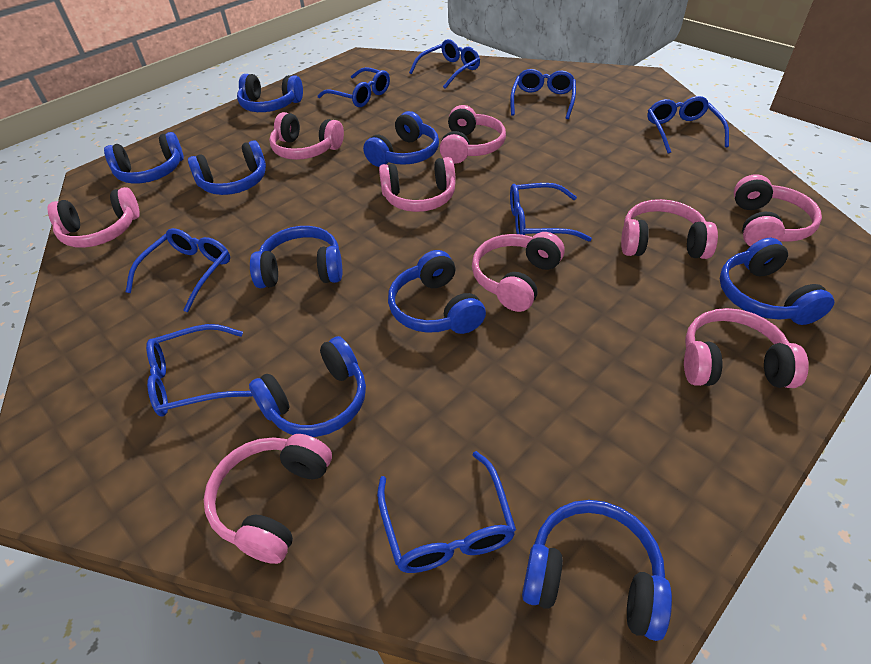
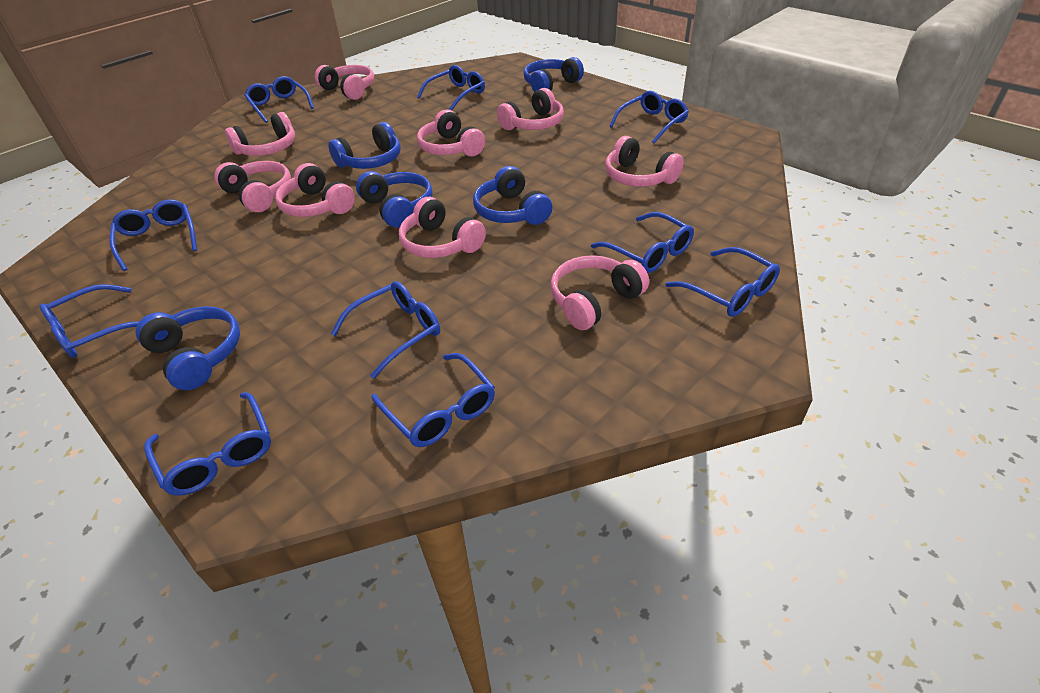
blue glasses: [126,228,230,312] [146,324,253,417] [318,67,390,107] [377,451,516,573] [409,39,480,89] [510,69,576,119] [510,183,592,242] [647,96,729,154] = 8 -> [40,284,139,358] [110,199,197,271] [144,392,271,496] [244,76,314,123] [331,281,440,379] [371,353,495,447] [417,65,485,111] [591,212,694,273] [609,91,689,143] [666,247,780,317] = 10
blue headphones: [104,132,184,184] [188,140,266,195] [237,74,303,112] [249,336,366,437] [250,226,342,288] [363,111,439,167] [388,250,486,334] [522,500,672,641] [720,238,835,325] = 9 -> [135,306,240,390] [328,122,401,169] [356,171,433,228] [473,166,552,225] [523,57,584,92] = 5

